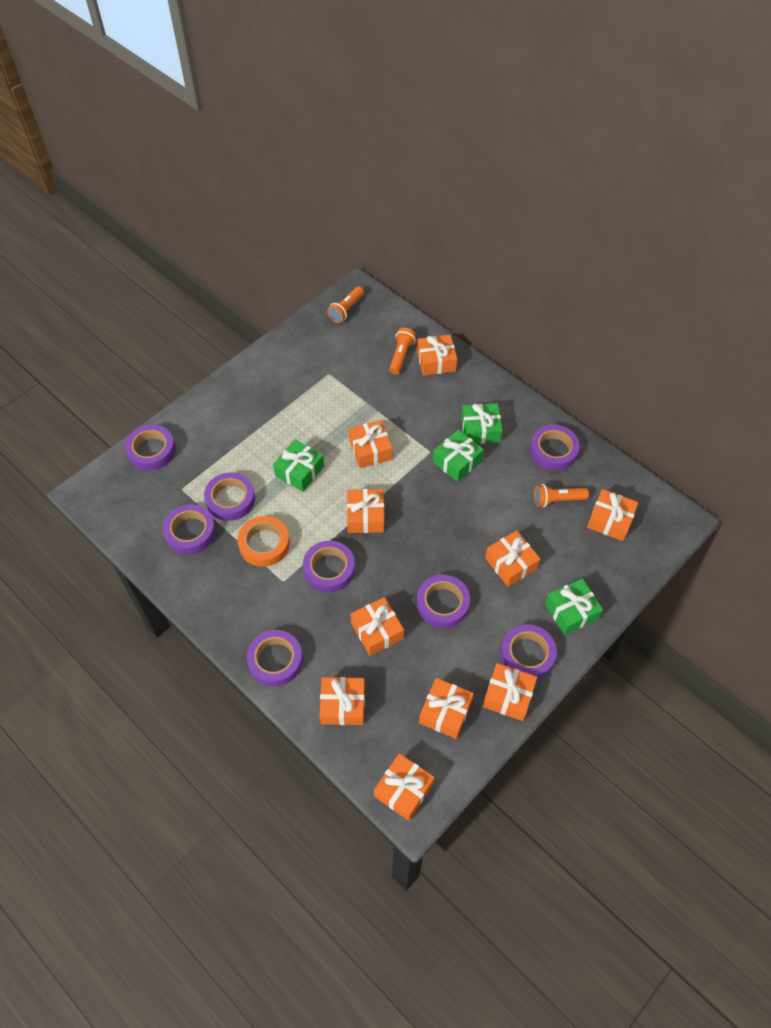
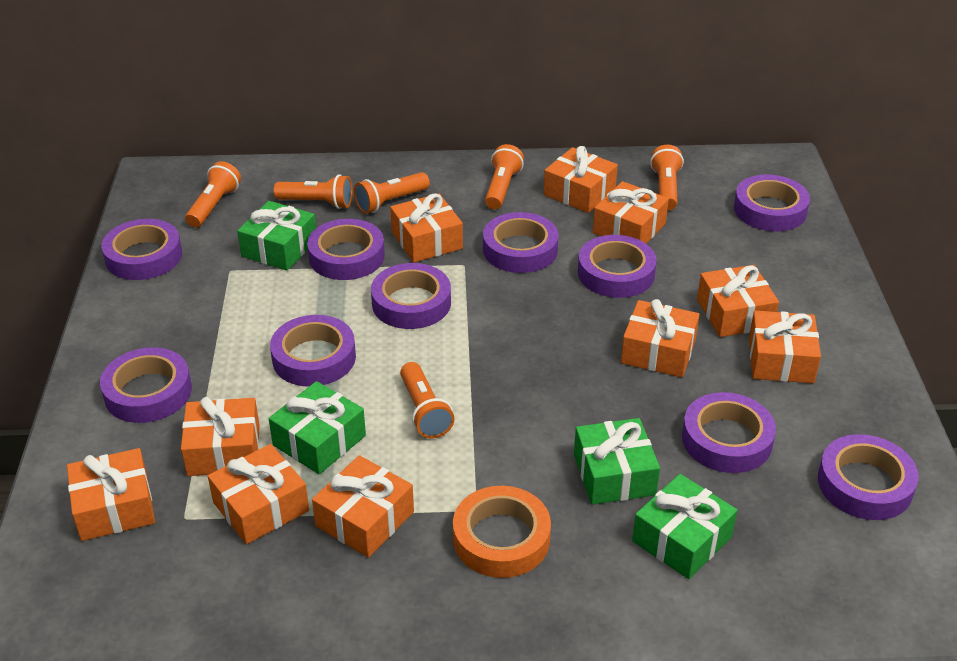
orange flashlight: [327,286,364,323] [389,328,416,374] [534,484,589,507] = 3 -> [185,161,241,227] [274,174,353,209] [354,172,430,214] [400,362,454,438] [485,144,524,209] [650,145,684,210] = 6
purple tape: [125,425,176,471] [163,504,216,554] [204,472,255,521] [247,630,303,686] [303,541,355,593] [417,575,470,628] [500,624,557,679] [530,425,580,471] = 8 -> [100,347,192,423] [101,219,182,280] [270,315,356,387] [307,219,385,280] [371,263,451,329] [483,212,559,273] [578,235,657,298] [682,392,776,473] [734,175,810,231] [818,434,918,520] = 10

